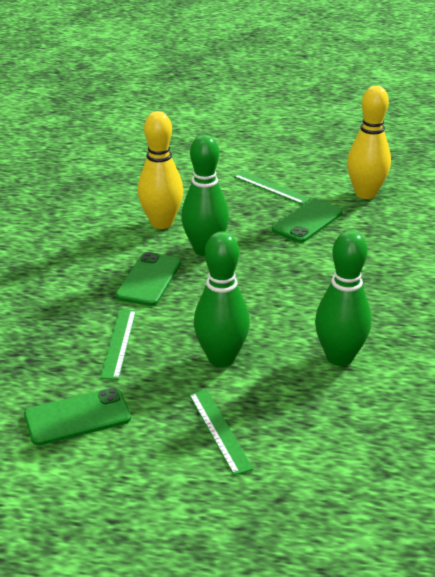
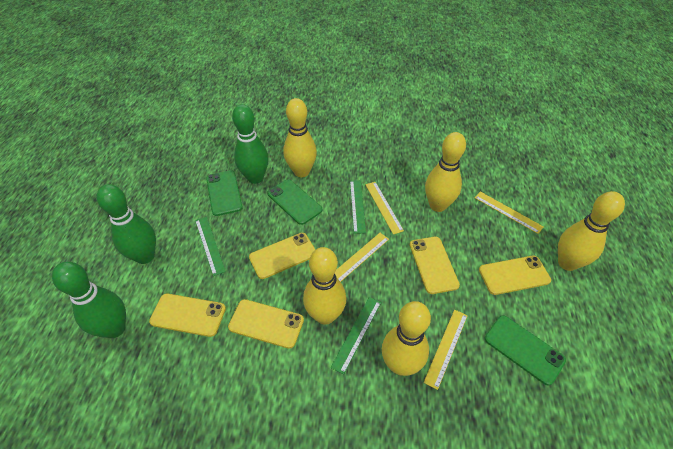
yellow bowling pin: [138,111,183,229] [347,86,391,199] = 2 -> [283,98,317,177] [303,247,346,325] [382,301,431,376] [425,132,466,212] [558,191,625,271] = 5
yellow phone: none = 0 -> [149,293,226,337] [228,299,304,349] [249,233,316,279] [410,237,460,294] [479,256,551,295] = 5
yellow ruler: none = 0 -> [335,233,389,282] [365,182,404,234] [423,310,468,390] [474,191,544,234] = 4

